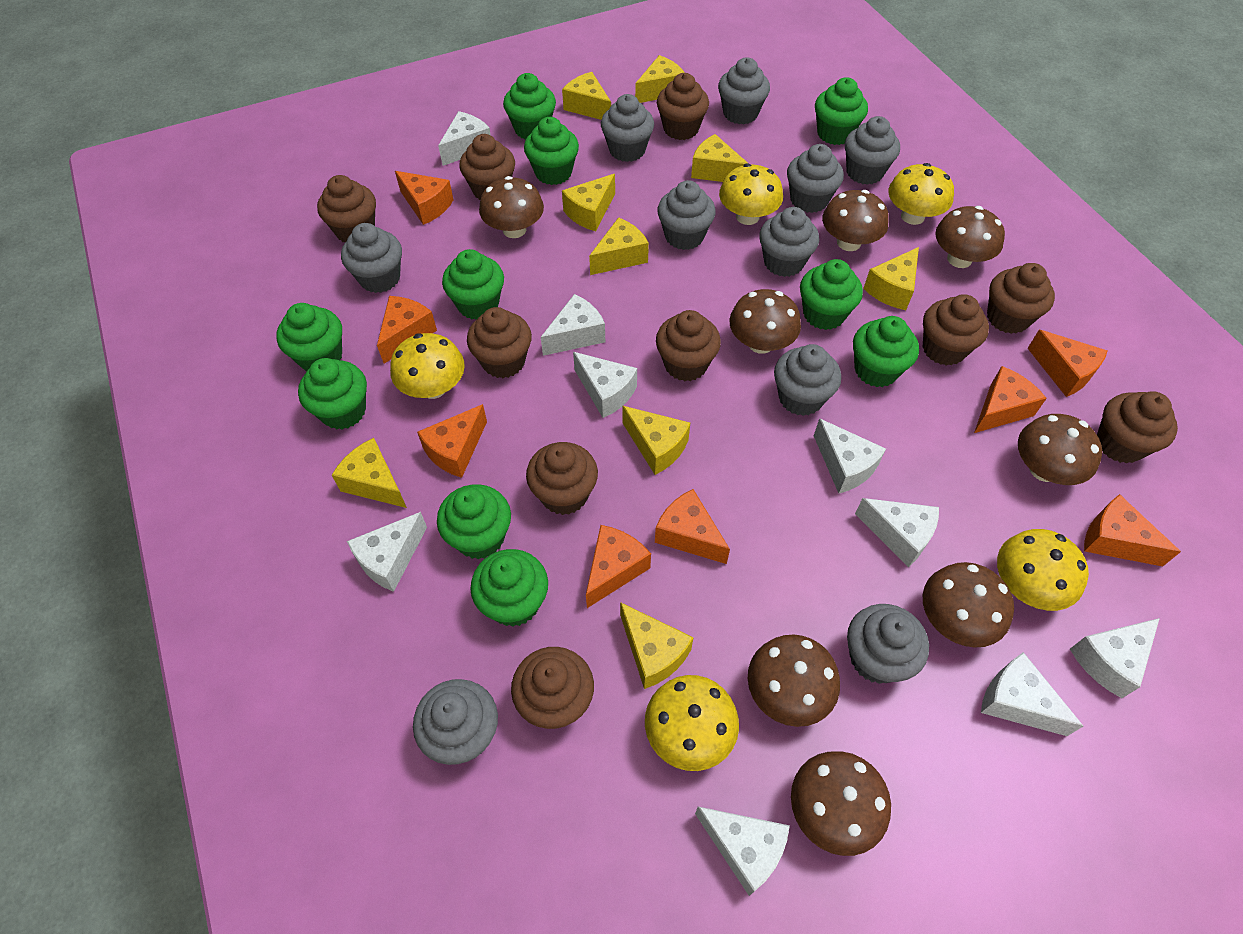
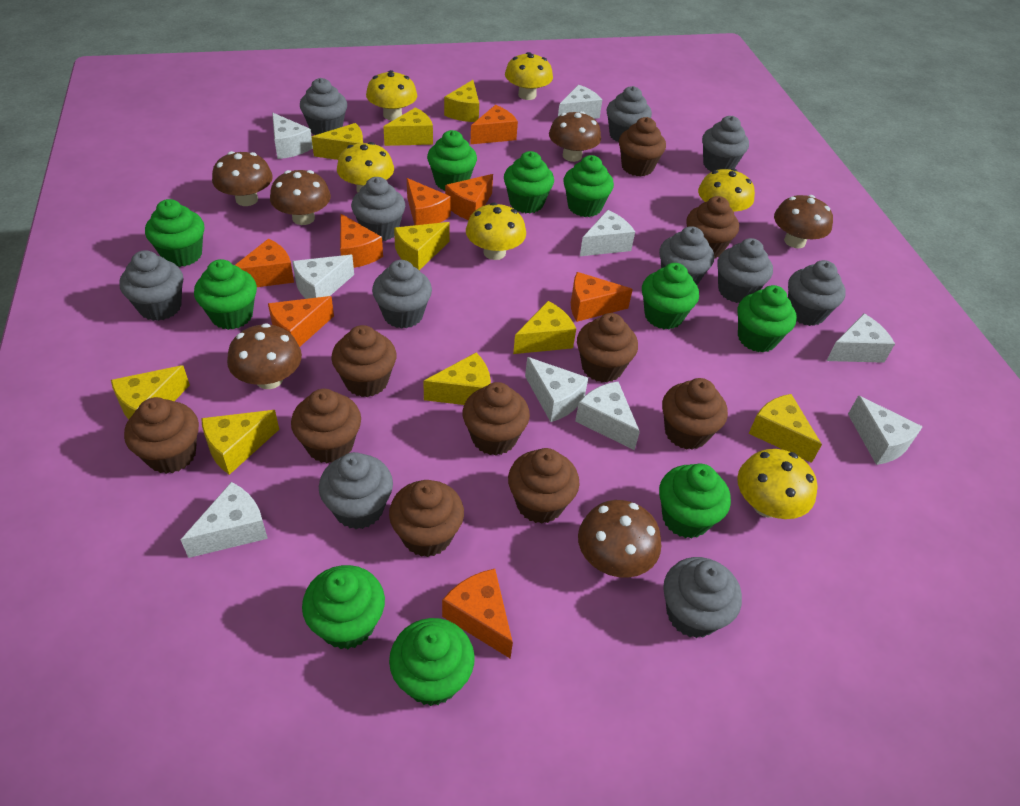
brown mushroom: [479,176,544,238] [729,289,801,354] [748,635,840,727] [791,751,891,856] [822,190,889,251] [923,562,1014,648] [935,206,1005,268] [1018,414,1102,485] = 8 -> [212,151,273,206] [227,323,302,389] [270,170,331,225] [549,111,601,162] [578,500,661,578] [774,195,833,248] = 6
grey cupcake: [341,223,402,293] [413,679,498,765] [601,94,654,162] [657,180,716,250] [718,57,770,124] [759,207,819,277] [774,344,841,416] [787,144,844,213] [845,116,900,185] [847,604,929,684] = 10 -> [119,250,183,321] [300,78,347,135] [319,452,393,529] [351,177,405,241] [372,260,432,329] [606,86,652,142] [659,226,714,285] [663,557,742,638] [702,116,749,172] [717,238,773,303] [788,260,846,326] = 11
yellow mushroom: [390,333,465,399] [645,675,739,771] [719,163,783,225] [888,163,954,225] [997,529,1089,611] = 5 -> [337,142,394,192] [366,70,417,120] [466,202,526,260] [505,52,553,100] [698,168,755,212] [737,449,817,519] = 6

